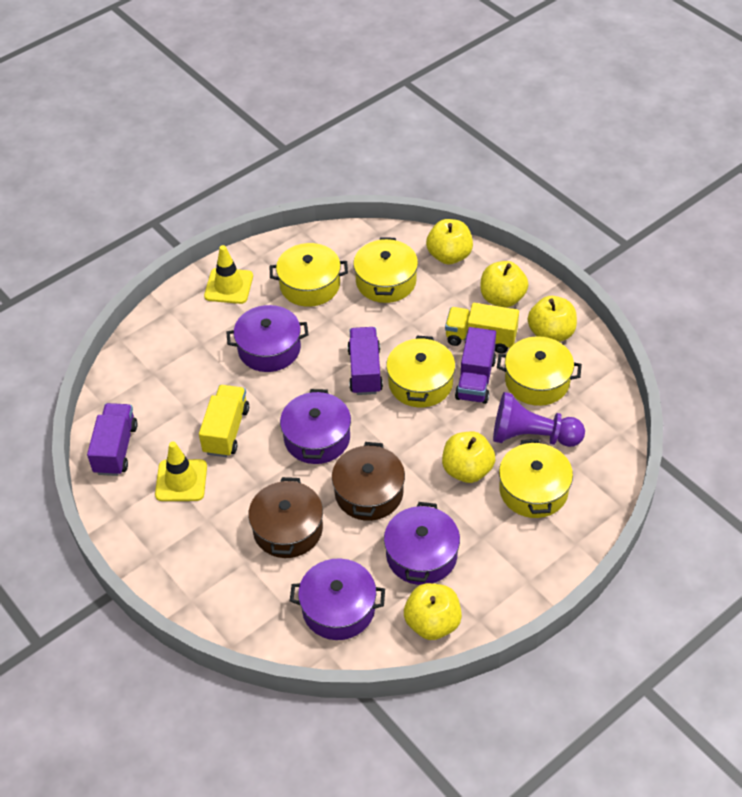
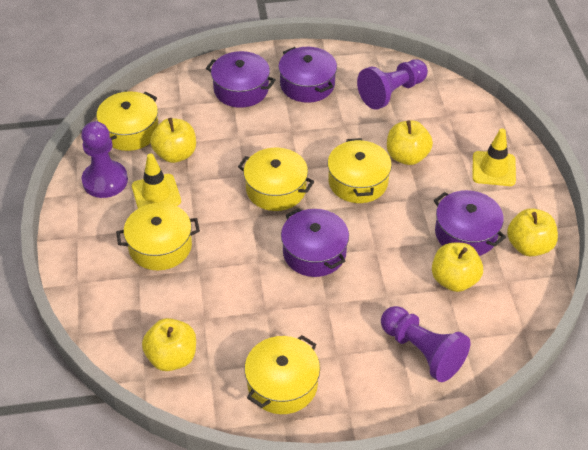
brown pot: [248,477,323,558] [332,442,405,521] = 2 -> none = 0
purple pawn: [493,392,585,447] = 1 -> [81,121,128,198] [357,59,428,110] [381,306,470,382] = 3
purple truck: [87,403,138,476] [347,327,383,395] [455,327,496,404] = 3 -> none = 0
yellow truck: [199,385,249,457] [445,303,519,353] = 2 -> none = 0

